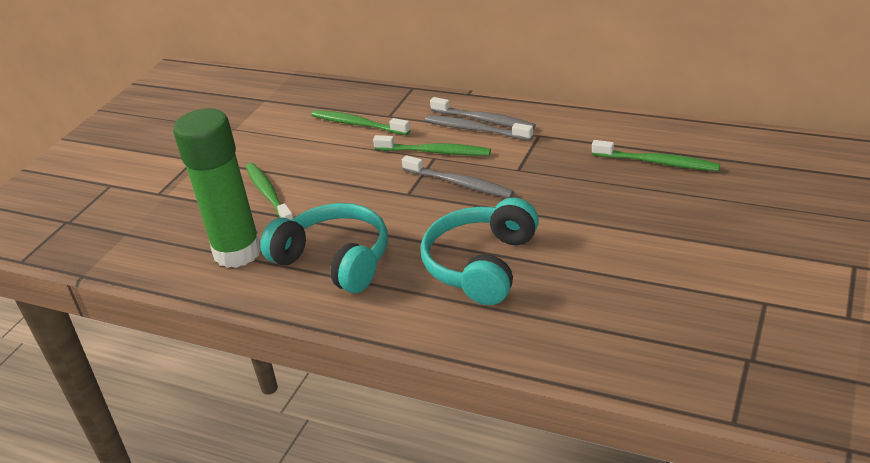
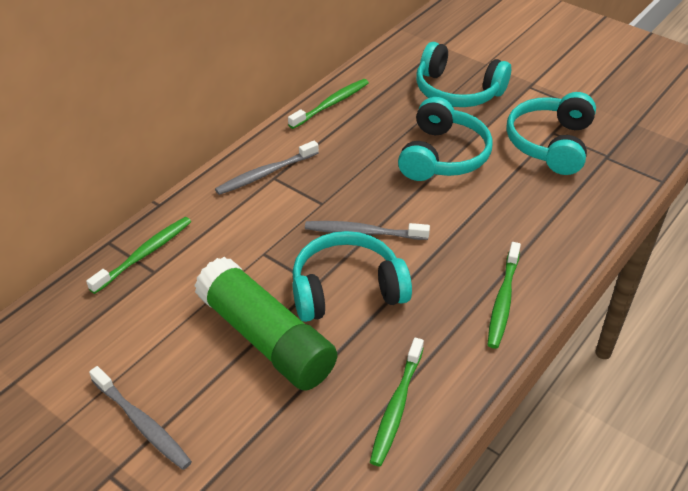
turquoise headphones: [260,203,388,293] [421,198,539,305] = 2 -> [292,231,412,322] [398,97,493,181] [416,42,511,107] [506,92,596,175] = 4

